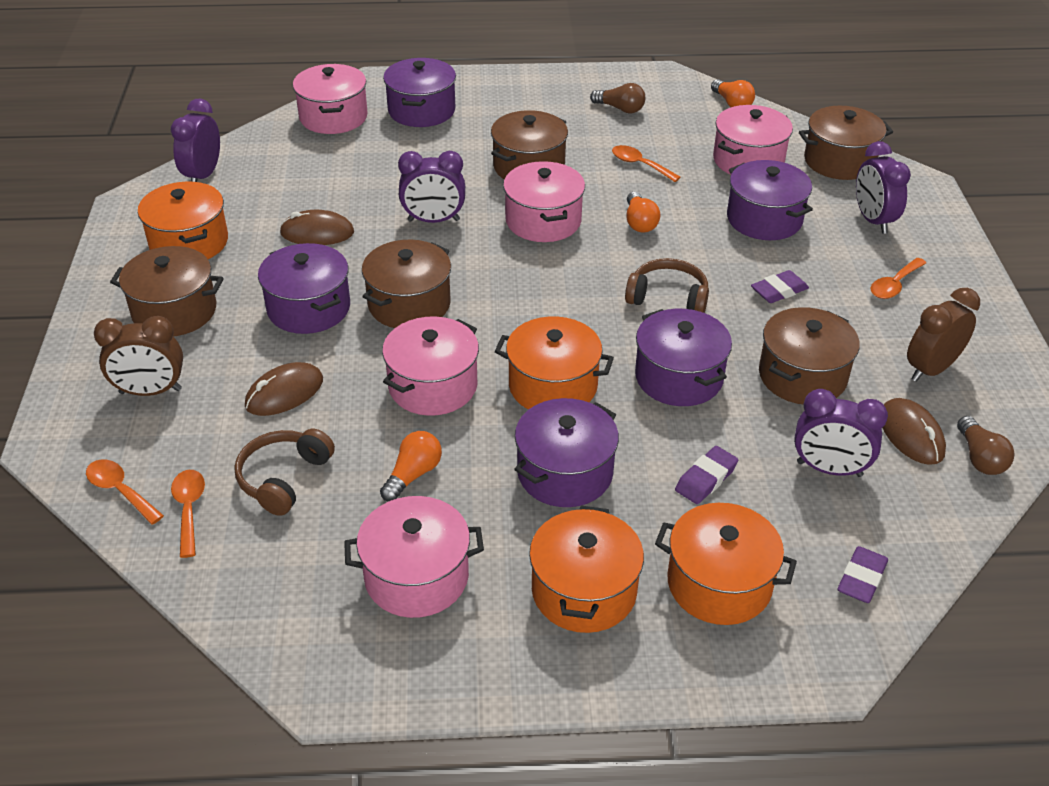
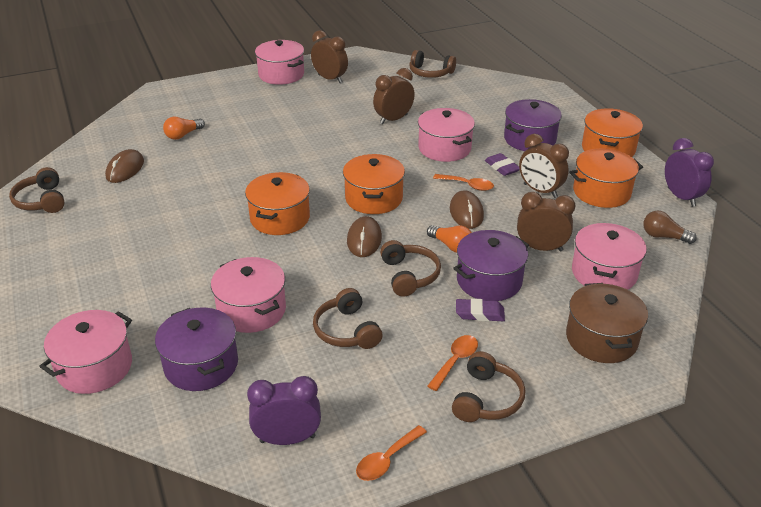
brown clock: [94,316,183,396] [907,288,980,382] = 2 -> [311,30,348,83] [373,68,415,125] [517,192,575,251] [519,134,569,198] = 4
brown headphones: [235,429,335,516] [625,258,709,313] = 2 -> [9,167,65,213] [313,288,383,349] [380,240,441,297] [409,50,456,78] [452,351,525,422] = 5
brown light bulb: [590,83,645,113] [957,416,1015,475] = 2 -> [643,211,697,244] = 1
brown pot: [110,246,223,336] [362,240,451,328] [491,110,568,179] [759,307,860,405] [799,106,893,180] = 5 -> [566,283,648,363] = 1
orange light bulb: [380,431,442,502] [626,192,660,233] [711,79,755,107] = 3 -> [163,117,205,140] [427,225,472,253] = 2
orange spoon: [86,459,164,524] [171,470,205,558] [612,145,681,182] [871,258,926,299] = 4 -> [356,425,427,481] [427,335,478,391] [433,174,494,191] = 3
purple clock: [171,98,220,182] [398,151,465,223] [794,389,888,477] [856,141,911,234] = 4 -> [247,376,321,445] [665,138,714,207] = 2
purple eraser: [675,446,738,504] [751,270,809,303] [838,546,888,603] = 3 -> [456,298,505,322] [485,153,520,176] = 2
purple pot: [258,243,350,334] [383,58,456,127] [514,398,619,507] [635,309,732,406] [727,160,813,240] = 5 -> [155,308,238,391] [453,230,529,301] [504,99,562,151] = 3

